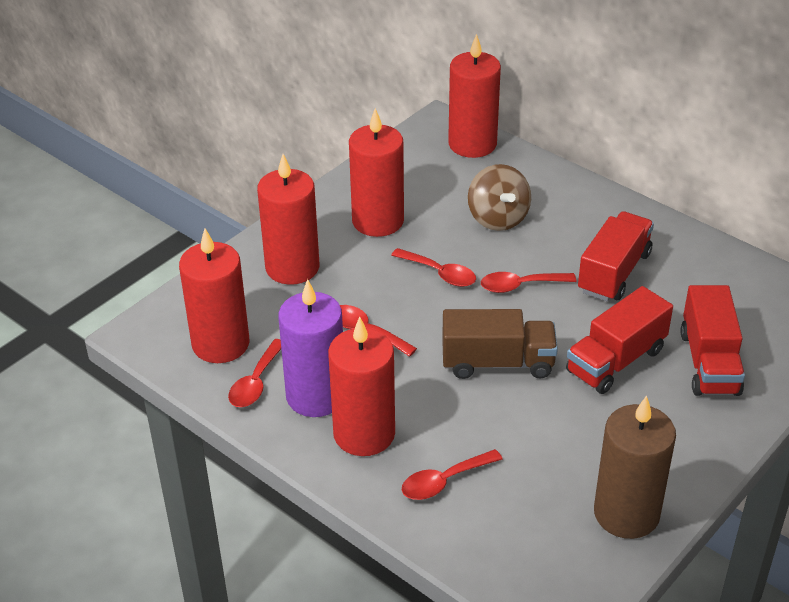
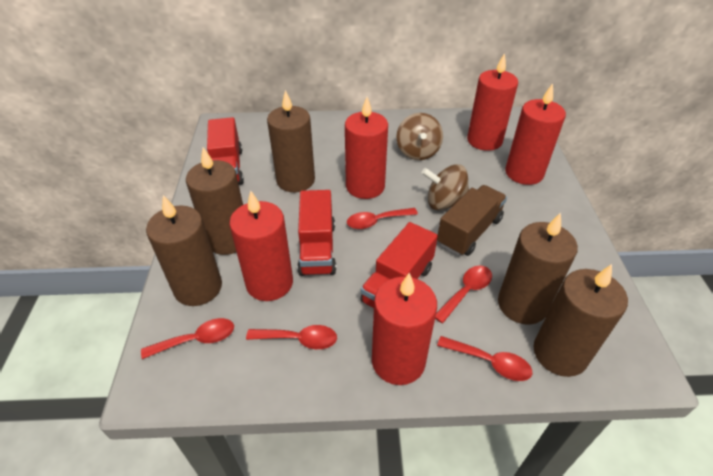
brown candle: [594,395,676,539] = 1 -> [146,195,222,306] [186,147,243,255] [267,90,315,192] [498,213,578,325] [533,264,628,377] = 5
brown spinning top: [468,164,531,231] = 1 -> [396,113,443,160] [422,164,469,210] = 2
purple candle: [278,279,343,417] = 1 -> none = 0

